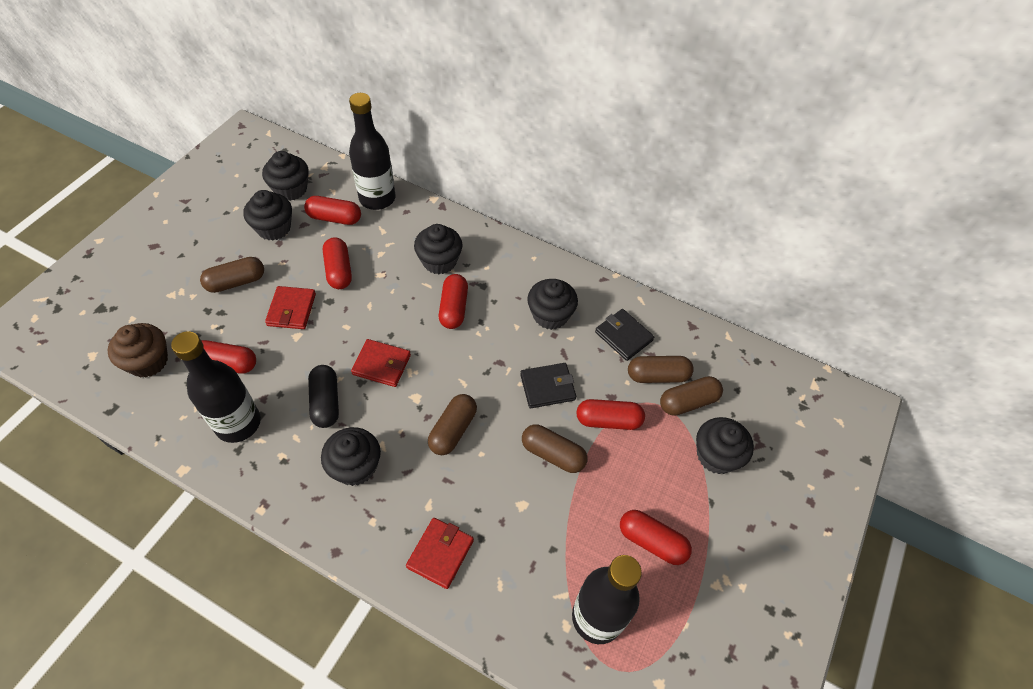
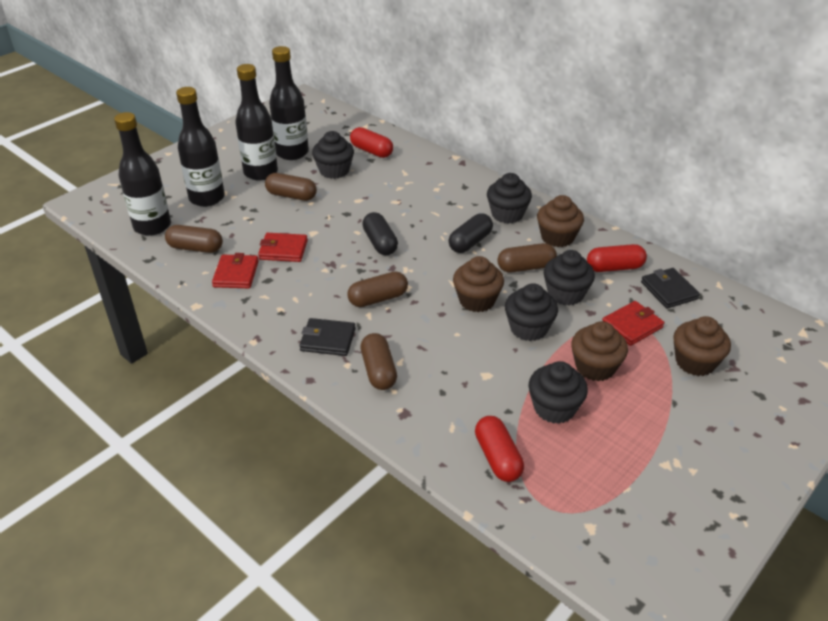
black bottle: [171,331,261,443] [349,93,395,210] [572,555,642,644] = 3 -> [114,112,171,236] [176,87,225,207] [235,64,278,181] [269,46,309,160] = 4
black capsule: [308,365,339,428] = 1 -> [362,212,398,255] [448,213,493,253] = 2
black cupcake: [244,190,292,241] [262,151,309,201] [321,427,381,486] [414,224,463,274] [527,279,578,330] [696,417,754,474] = 6 -> [312,131,354,179] [487,173,532,224] [505,283,558,341] [528,361,588,424] [544,250,595,306] = 5
brown cupcake: [107,323,168,378] = 1 -> [453,256,504,312] [537,195,584,247] [571,321,628,381] [673,316,731,376] = 4
red capsule: [201,340,256,374] [304,196,361,225] [323,237,352,289] [439,274,468,329] [577,399,645,430] [620,510,692,565] = 6 -> [350,127,393,158] [475,416,524,482] [587,244,647,272] = 3

